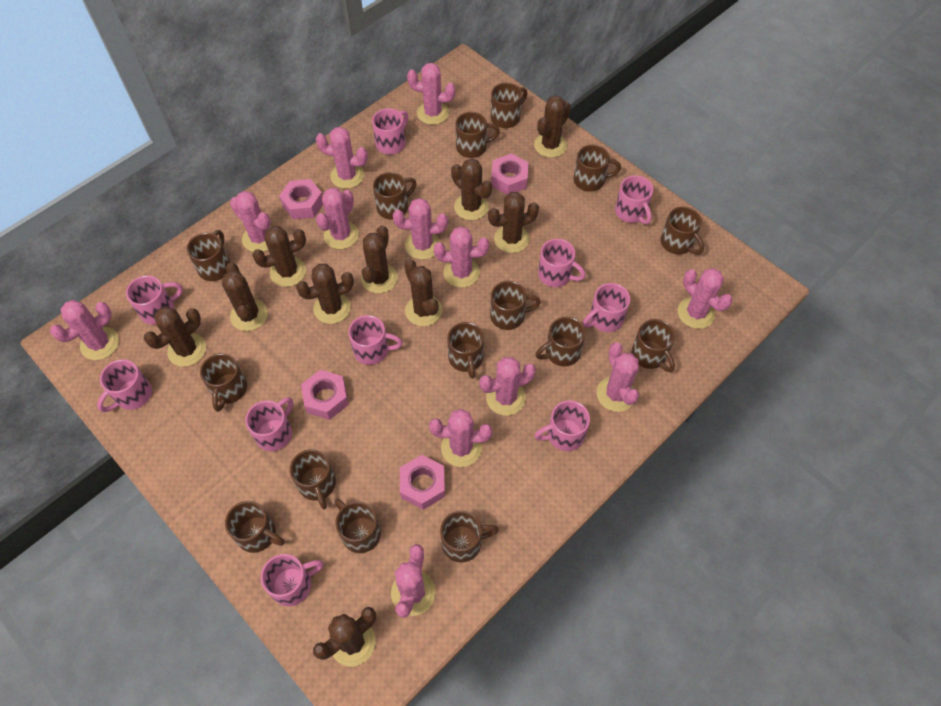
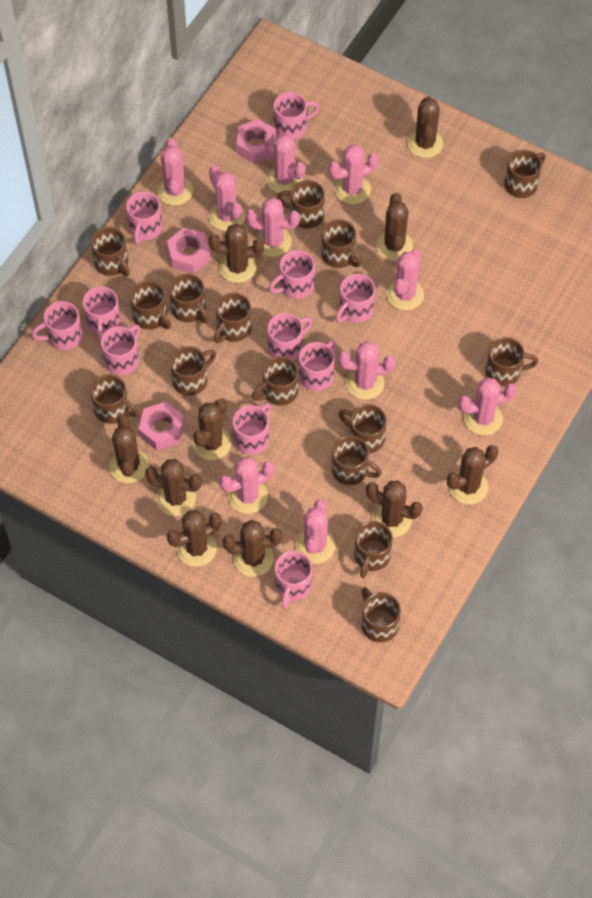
pink cactus: [50,300,119,360] [230,191,271,252] [316,127,368,189] [316,188,359,249] [391,544,436,618] [393,198,448,260] [407,63,456,125] [429,409,492,467] [434,226,489,288] [479,357,536,416] [597,343,639,412] [678,268,733,329] = 12 -> [157,138,193,206] [209,166,245,231] [219,457,274,514] [246,197,300,257] [264,132,306,193] [295,500,335,564] [329,145,379,204] [338,341,395,400] [387,249,424,310] [458,377,517,435] = 10
pink mug: [97,359,152,412] [126,275,183,325] [245,397,293,451] [261,554,324,606] [348,315,403,365] [372,108,408,155] [535,400,590,451] [538,239,586,287] [583,283,630,332] [615,175,653,225] = 10 -> [31,301,83,350] [83,286,121,341] [101,324,141,375] [126,192,163,245] [232,403,271,455] [267,313,313,360] [269,250,315,299] [274,92,319,140] [275,551,313,609] [299,341,336,391] [335,274,375,323] = 11
pink nut: [279,179,323,219] [301,370,349,420] [400,455,445,510] [491,154,528,195] = 4 -> [138,402,185,451] [167,228,210,274] [237,119,276,164] = 3

